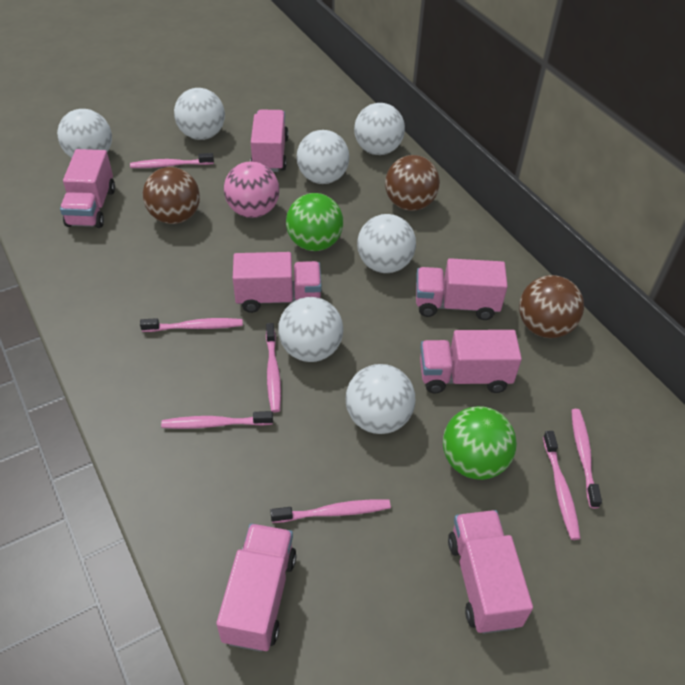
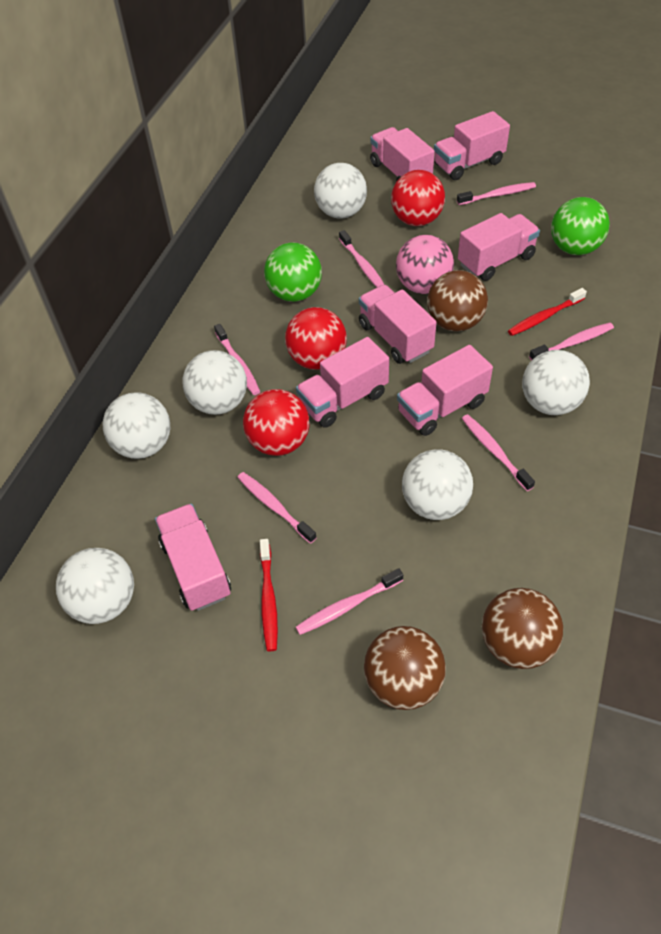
red ball: none = 0 -> [243,389,309,456] [285,307,347,370] [391,170,445,226] = 3
red toothbrush: none = 0 -> [260,539,278,651] [508,288,587,336] = 2
white ball: [57,109,112,158] [174,88,225,140] [278,297,343,362] [297,130,349,184] [346,364,415,434] [354,103,405,155] [357,214,416,273] = 7 -> [56,548,134,624] [103,392,170,459] [183,350,247,415] [314,163,367,219] [402,449,473,520] [522,350,590,415] = 6

